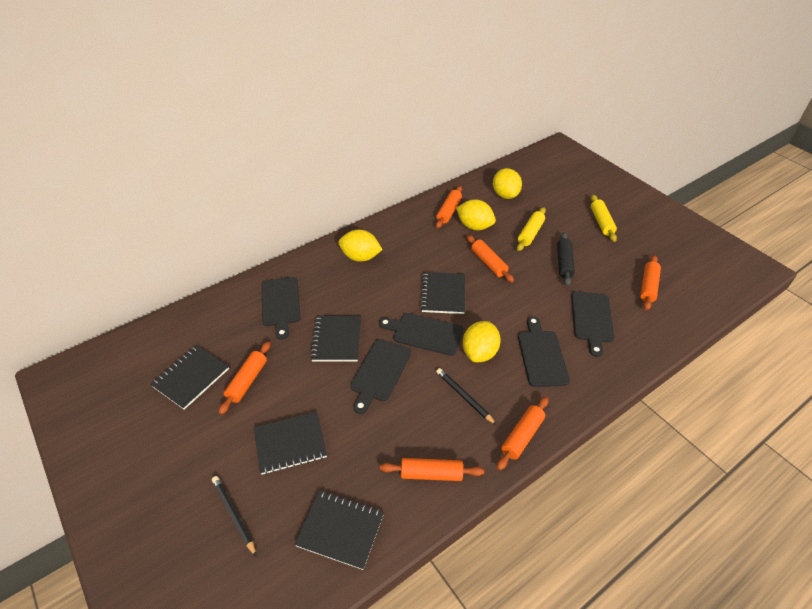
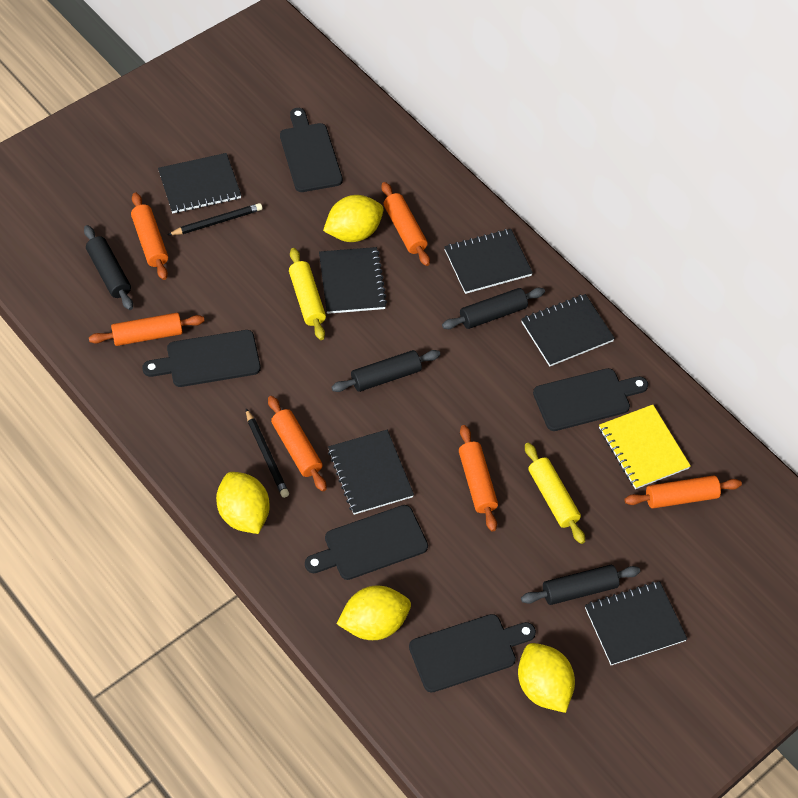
black notebook: [150,345,229,410] [254,411,327,475] [294,491,384,570] [310,316,361,361] [420,272,465,314] = 5 -> [158,153,241,213] [319,247,387,314] [328,430,414,515] [444,229,533,294] [521,294,615,367] [585,581,687,665] = 6
black rolling pin: [557,232,575,286] = 1 -> [84,225,133,310] [331,350,441,392] [442,288,545,329] [521,565,640,605] = 4
yellow notebook: none = 0 -> [599,405,691,489] = 1

